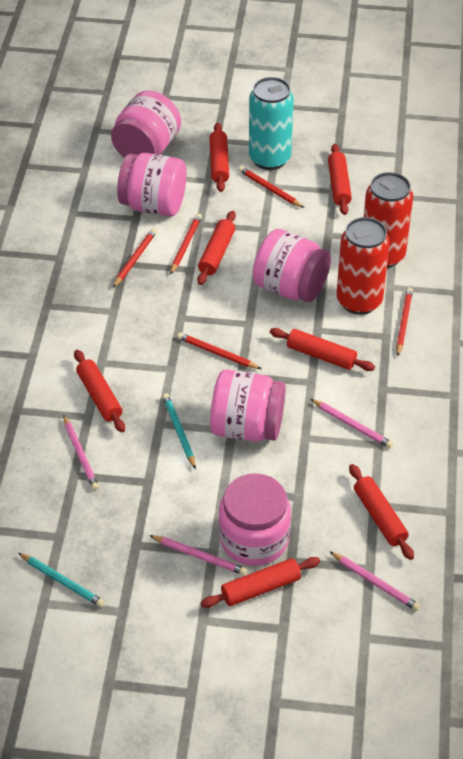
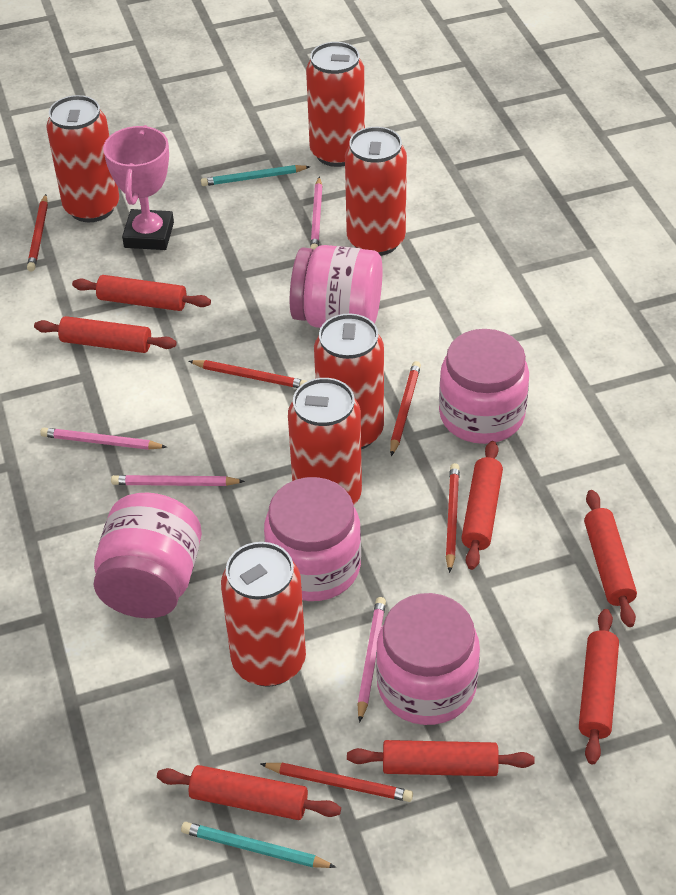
pink trophy: none = 0 -> [103,125,174,250] = 1
red can: [336,217,390,315] [364,172,413,268] = 2 -> [46,95,119,222] [221,542,306,687] [288,378,362,505] [306,42,365,167] [314,313,384,449] [345,127,407,256] = 6
turquoise can: [249,77,294,170] = 1 -> none = 0

